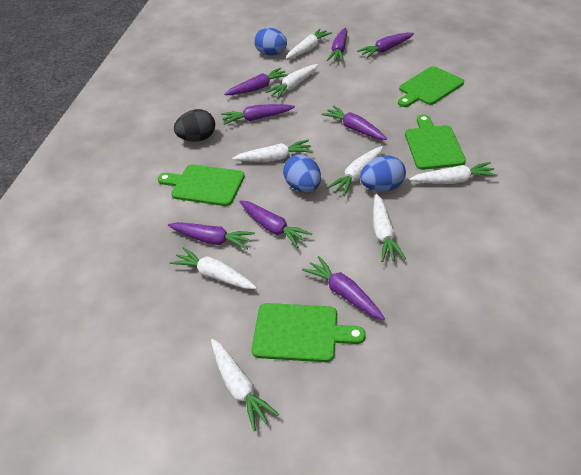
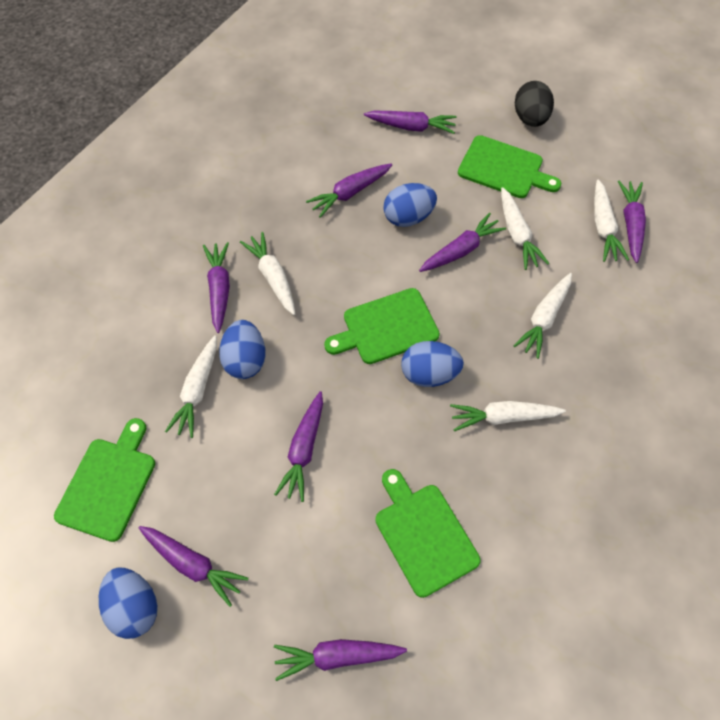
blue egg: [254,28,287,56] [283,154,321,192] [360,156,406,192] = 3 -> [99,568,158,639] [219,320,266,379] [383,183,437,227] [401,341,464,387] = 4
white carrot: [170,247,257,289] [211,339,279,431] [232,140,313,162] [265,64,318,99] [286,29,332,59] [327,146,383,196] [373,194,406,262] [409,162,498,184] = 8 -> [165,335,217,438] [240,232,295,315] [450,401,566,431] [501,187,549,270] [513,273,572,359] [594,179,629,262] = 6

